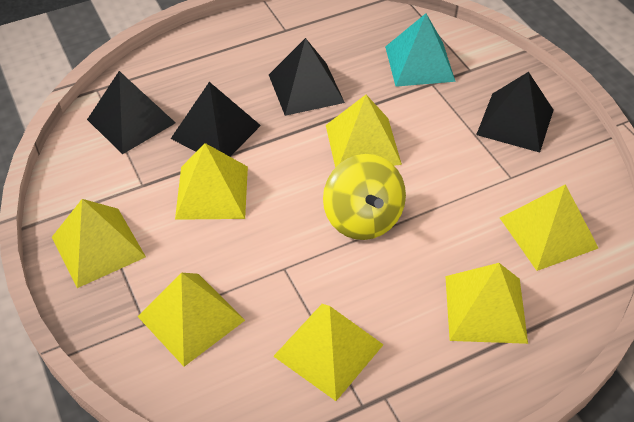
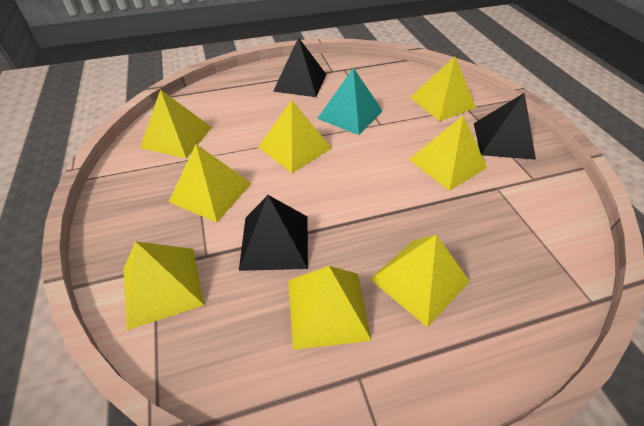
black pyramid: [87,71,176,154] [171,82,261,157] [269,38,345,116] [476,72,554,153] = 4 -> [239,195,308,271] [273,37,326,97] [474,93,536,160] = 3
yellow pyramid: [52,199,146,288] [138,273,245,366] [175,143,248,220] [273,304,383,401] [326,95,402,168] [445,263,528,344] [500,184,598,271] = 7 -> [124,241,204,330] [140,90,212,158] [169,144,252,222] [258,100,332,173] [288,266,372,350] [370,235,470,327] [409,115,487,191] [410,57,476,121] = 8
yellow spinning top: [323,154,406,240] = 1 -> none = 0

